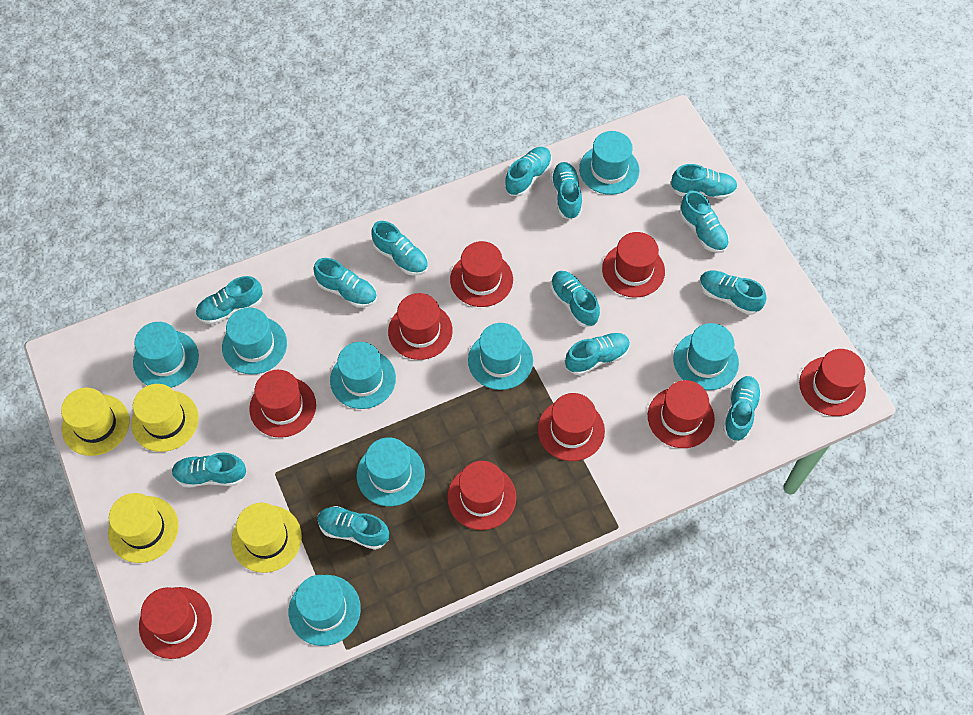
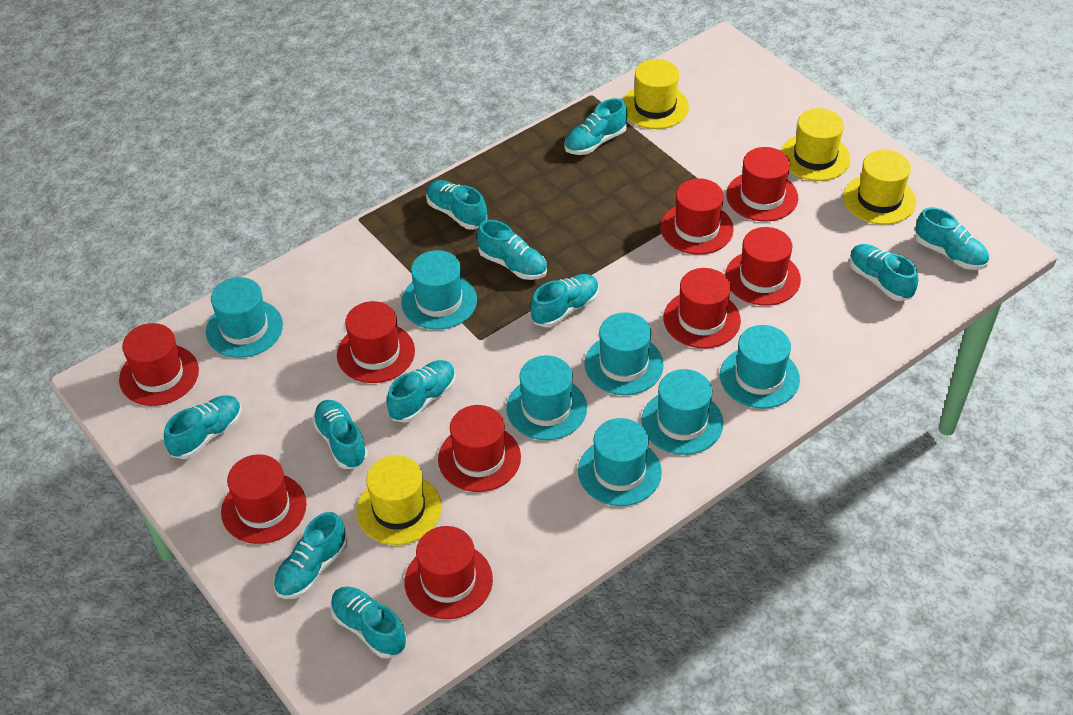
turquoise hat: [133,322,199,388] [222,308,287,374] [289,575,361,646] [330,342,396,409] [357,437,425,506] [468,323,533,390] [579,131,639,195] [673,323,739,390] = 8 -> [206,277,283,358] [401,250,477,330] [506,355,587,440] [578,418,662,506] [584,312,664,395] [641,369,723,455] [720,325,800,409] = 7
turquoise shoe: [172,453,246,488] [196,276,263,325] [314,258,377,308] [317,506,389,550] [371,221,428,276] [505,147,552,196] [551,162,582,220] [551,271,600,327] [565,333,630,375] [671,164,738,199] [679,191,729,253] [699,271,766,315] [723,376,762,441] = 13 -> [164,396,242,459] [274,512,347,599] [312,400,368,469] [330,586,407,659] [386,360,456,423] [426,180,487,230] [477,220,547,280] [531,274,599,327] [564,98,627,155] [849,244,918,301] [915,207,989,270] = 11

